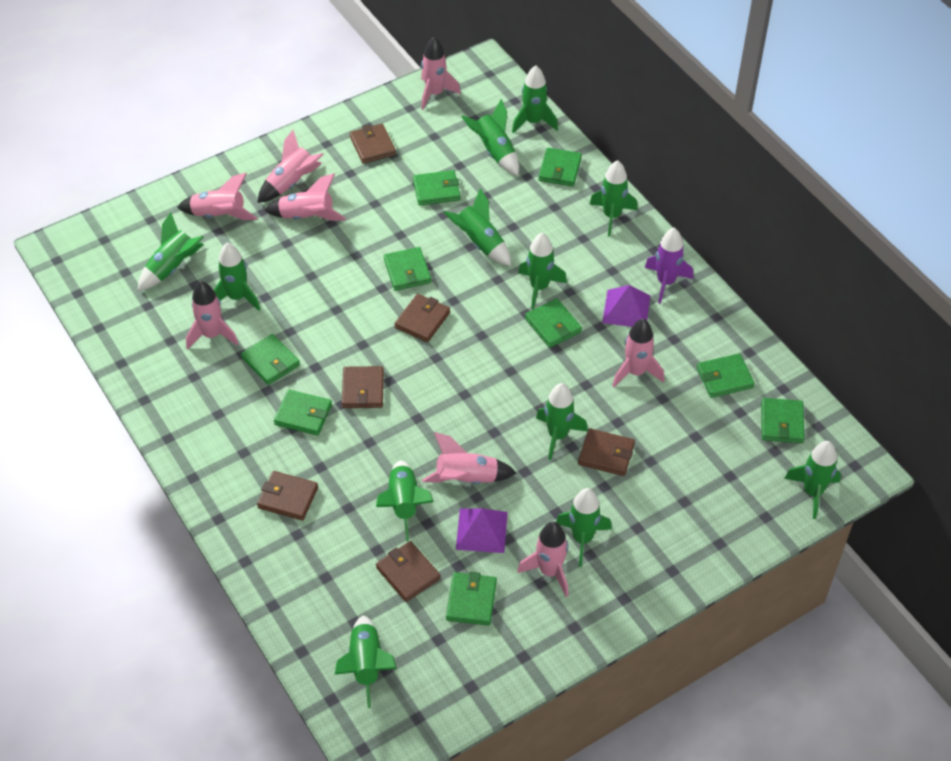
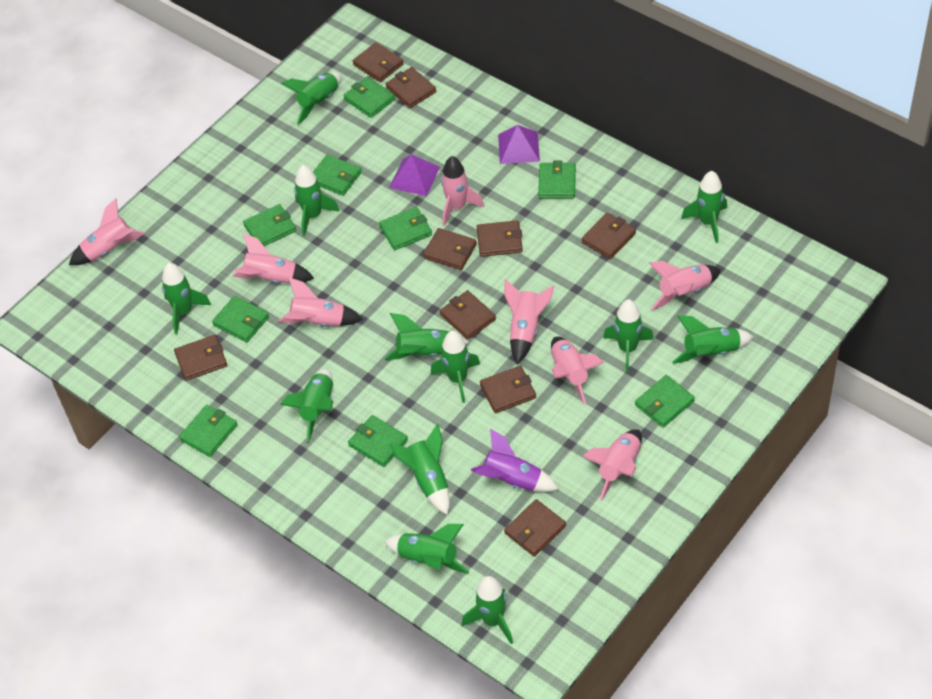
brown wallet: [257,471,318,520] [342,366,384,408] [350,124,396,164] [376,541,441,602] [394,294,450,342] [578,428,635,476] = 6 -> [174,335,227,381] [353,42,404,82] [386,67,436,108] [423,228,477,270] [440,290,496,340] [477,220,523,257] [480,366,536,413] [504,499,566,557] [582,212,636,259] = 9

